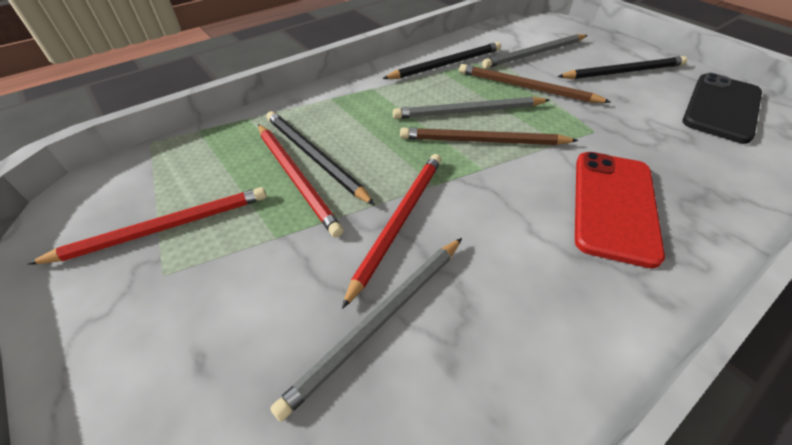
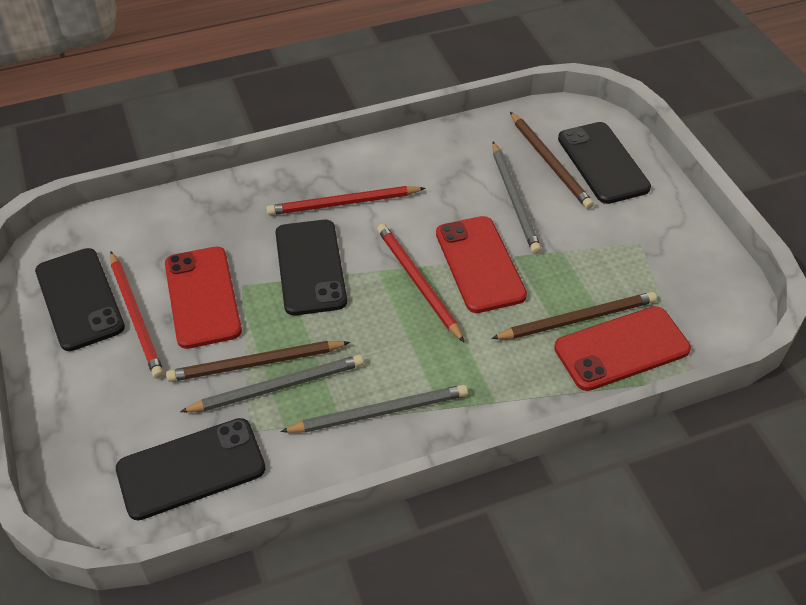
black pencil: [266,111,375,205] [382,42,501,79] [557,56,687,79] = 3 -> none = 0
black phone: [682,73,762,144] = 1 -> [35,248,125,351] [116,418,266,520] [275,220,347,315] [558,122,651,204] = 4
brown pencil: [400,128,578,145] [459,64,610,103] = 2 -> [166,341,350,382] [491,292,657,339] [510,112,594,209] = 3
red phone: [575,152,665,269] = 1 -> [165,247,242,349] [436,216,527,313] [554,306,691,391] = 3

